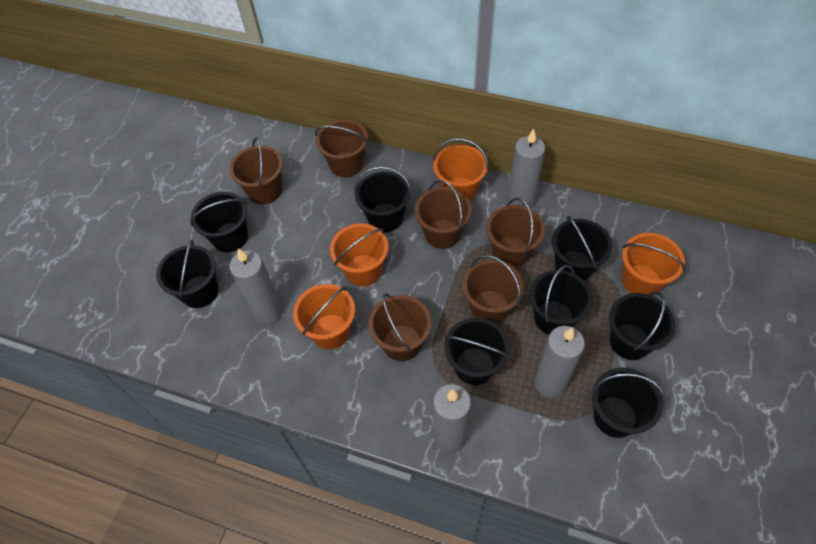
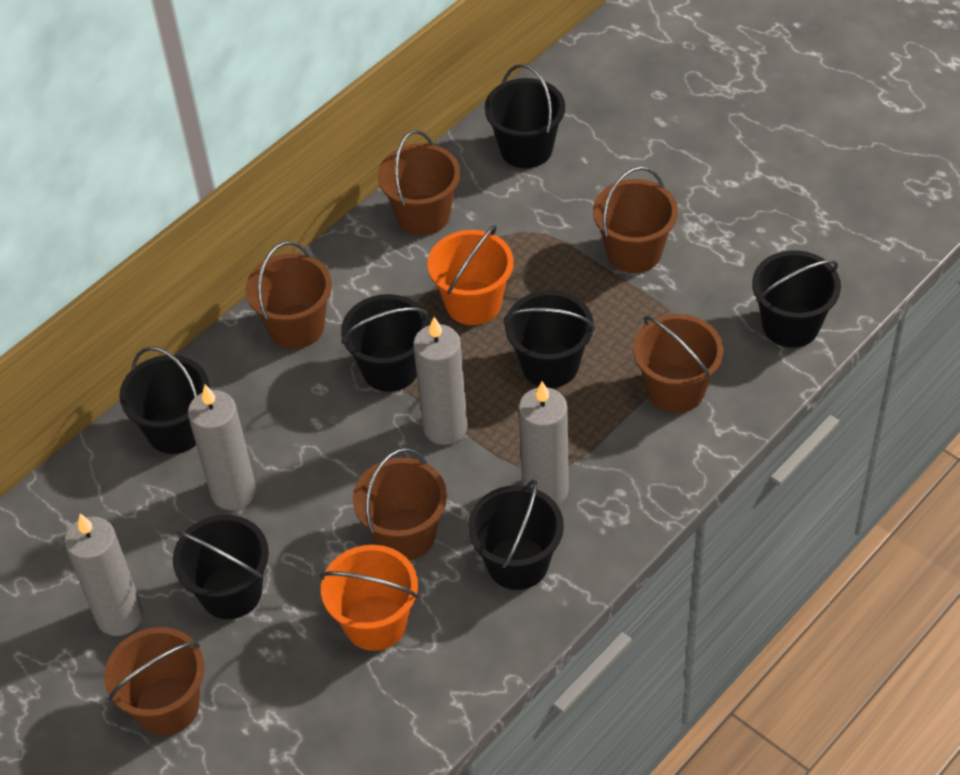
black bucket: [156,240,219,308] [190,192,248,252] [354,166,412,232] [444,318,510,385] [529,265,593,335] [552,216,612,281] [591,368,665,438] [609,291,675,360] = 8 -> [119,346,210,454] [173,515,269,619] [341,294,429,392] [468,479,564,590] [485,64,565,168] [504,290,595,388] [752,250,841,348] = 7
orange bucket: [293,284,355,349] [330,224,389,287] [433,138,488,201] [622,233,686,296] = 4 -> [320,545,418,651] [427,225,514,325] = 2

